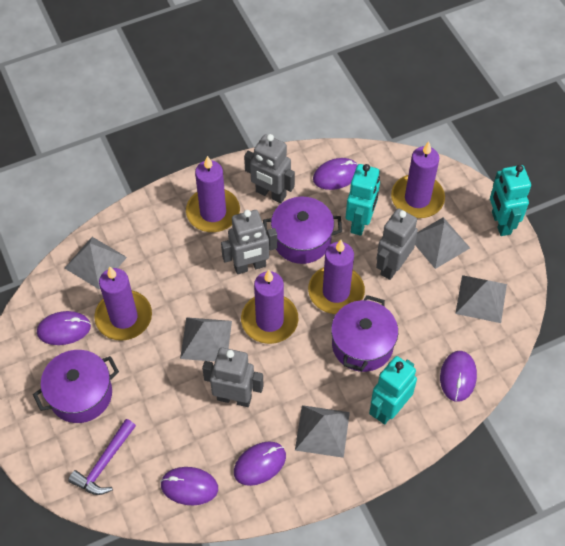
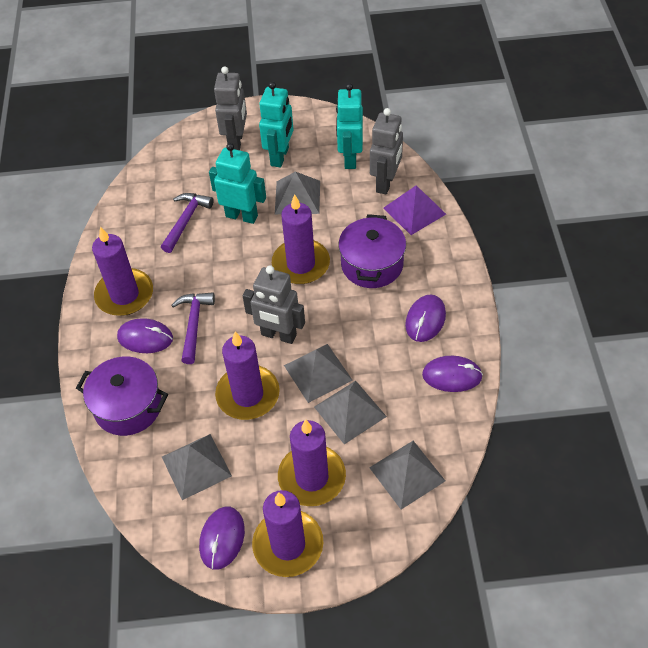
grey robot: [202,348,264,407] [221,210,277,274] [244,134,295,203] [376,208,418,280] = 4 -> [214,66,247,150] [243,266,305,344] [370,108,403,195] = 3
purple hammer: [68,419,136,495] = 1 -> [161,193,214,253] [171,292,215,364] = 2
purple mouse: [37,311,91,345] [160,467,218,506] [234,441,286,486] [313,158,358,190] [440,351,477,402] = 5 -> [117,318,173,353] [199,507,245,570] [405,295,446,342] [422,356,483,392] = 4
purple pot: [33,350,119,423] [263,197,342,264] [331,295,398,372] = 3 -> [76,357,168,436] [338,214,406,288] = 2
purple pyramid: none = 0 -> [383,185,446,235] = 1

